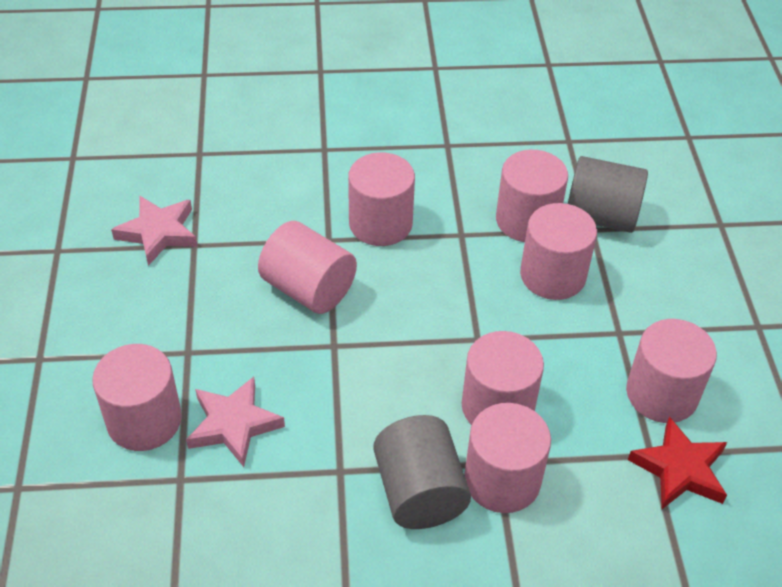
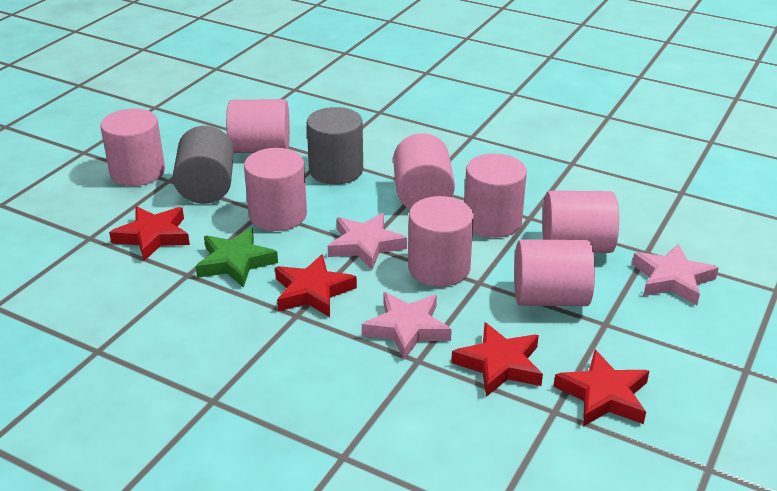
green star: none = 0 -> [196,228,278,288] = 1
pink star: [111,196,198,266] [186,377,285,467] = 2 -> [328,213,407,270] [362,292,452,360] [632,244,719,305] = 3
red star: [628,417,727,509] = 1 -> [109,206,190,261] [275,254,357,317] [451,322,543,397] [554,350,649,426] = 4

